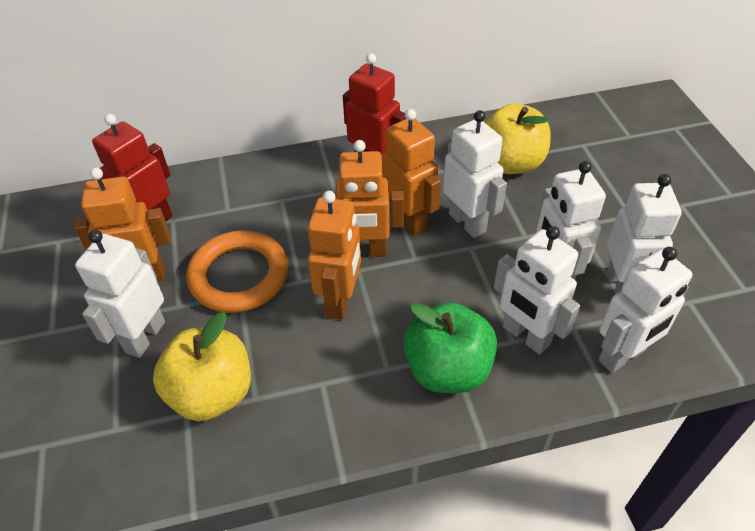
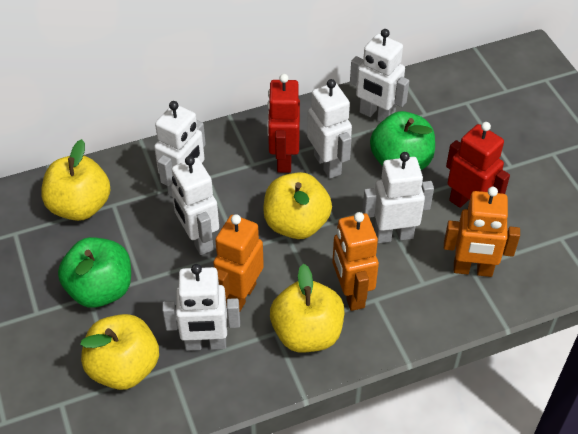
green apple: [403,302,497,393] = 1 -> [58,237,131,308] [370,111,435,170] = 2
orange ring: [187,230,289,313] = 1 -> none = 0
orange robot: [74,167,171,281] [308,191,361,319] [321,140,404,257] [382,109,441,236] = 4 -> [213,214,264,311] [333,212,379,311] [444,187,520,277] = 3
yellow apple: [153,312,251,421] [484,103,551,174] = 2 -> [41,139,111,221] [80,314,159,390] [263,172,332,239] [270,264,344,352] = 4

